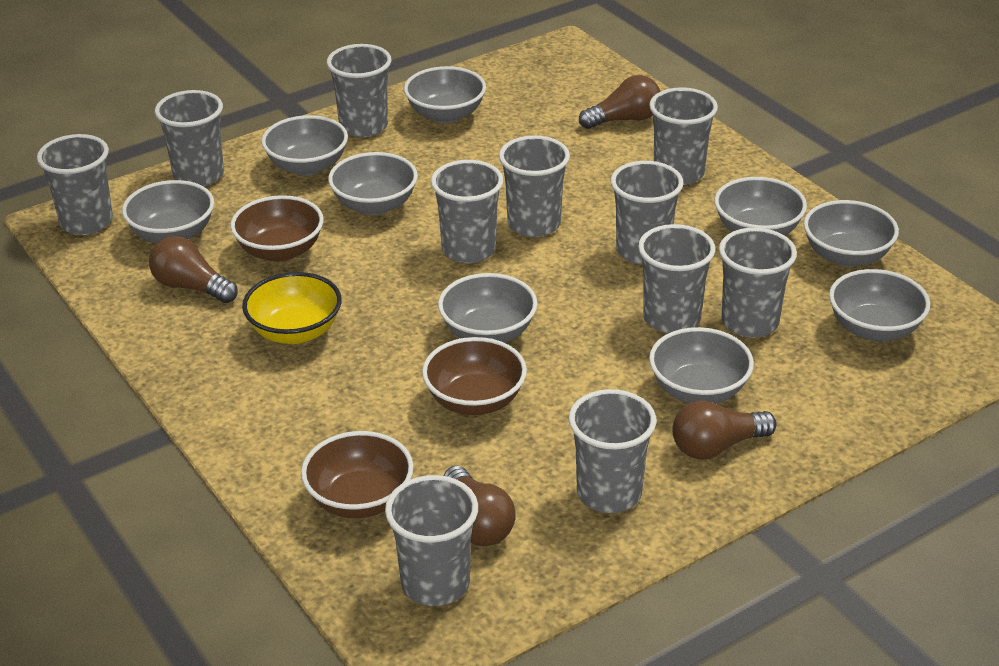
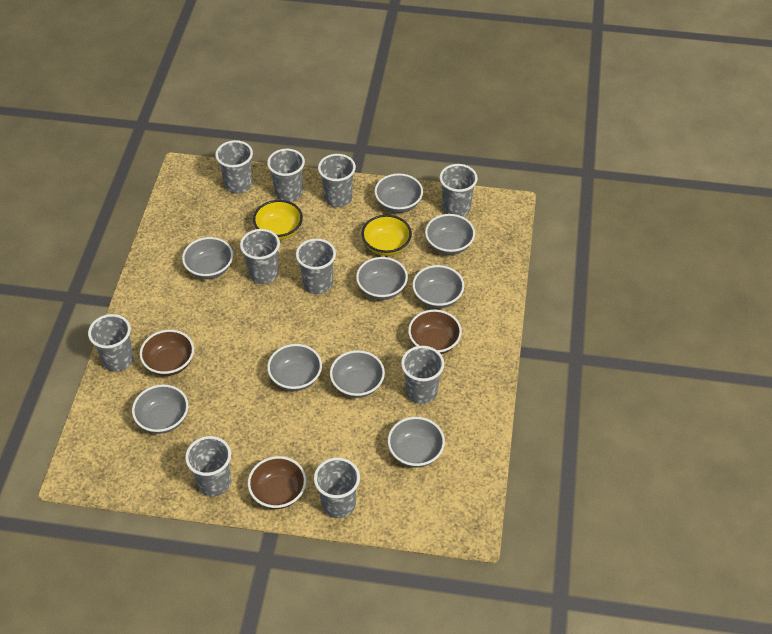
brown light bulb: [149,236,238,303] [444,466,516,546] [579,75,661,129] [672,400,777,460] = 4 -> none = 0
grey cup: [37,134,113,235] [155,90,224,187] [327,44,392,137] [385,475,478,606] [431,160,503,263] [499,135,570,237] [569,389,656,513] [611,161,684,265] [638,224,715,333] [649,87,718,185] [719,228,797,338] = 11 -> [88,314,134,372] [185,436,231,496] [215,140,253,194] [240,229,280,284] [267,149,305,202] [296,238,336,294] [314,457,360,518] [318,154,356,207] [401,346,444,404] [439,164,478,217] = 10
yellow bowl: [242,272,342,344] = 1 -> [253,200,303,240] [362,215,412,256] = 2

